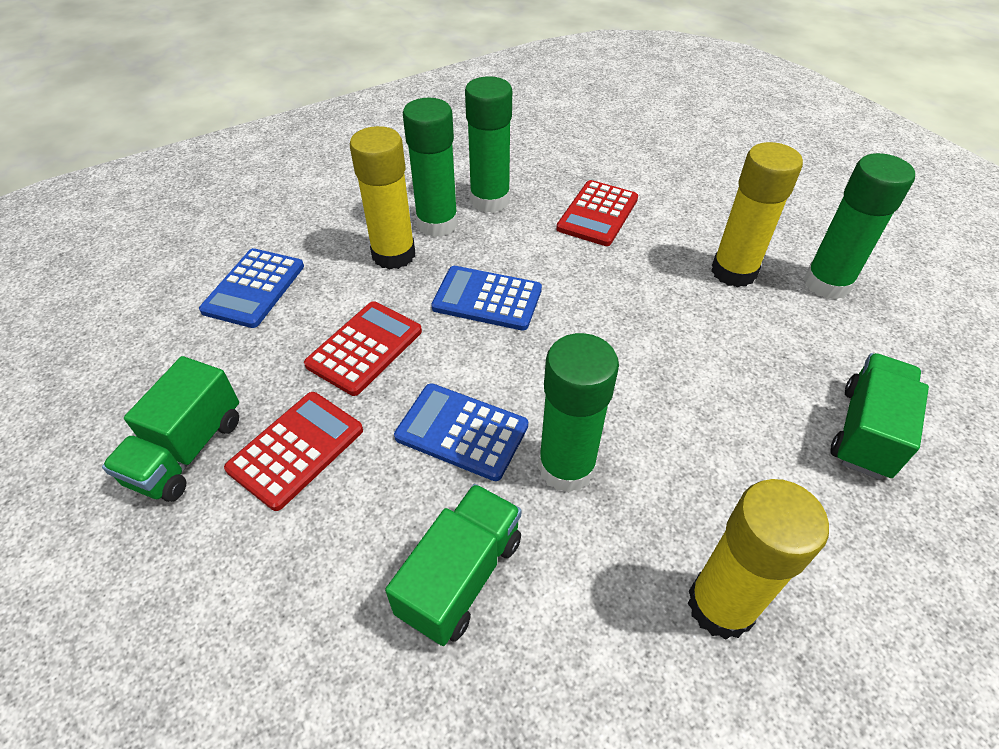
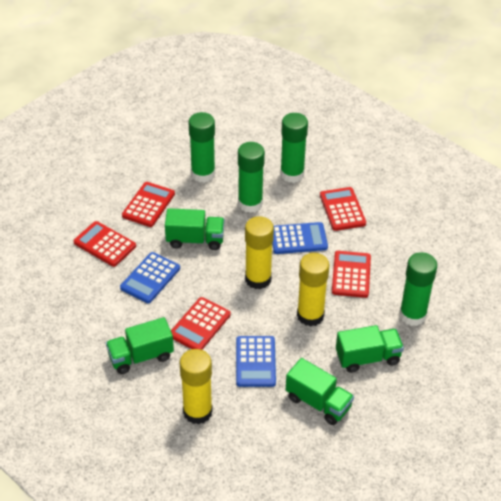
green truck: [102,356,239,502] [385,484,522,646] [830,353,929,479] = 3 -> [106,317,174,374] [165,208,224,250] [286,358,354,425] [336,325,404,373] = 4
red calculator: [224,392,363,511] [304,301,422,396] [556,180,638,246] = 3 -> [73,221,136,267] [122,182,175,227] [171,297,231,350] [320,187,366,231] [332,251,371,298] = 5

